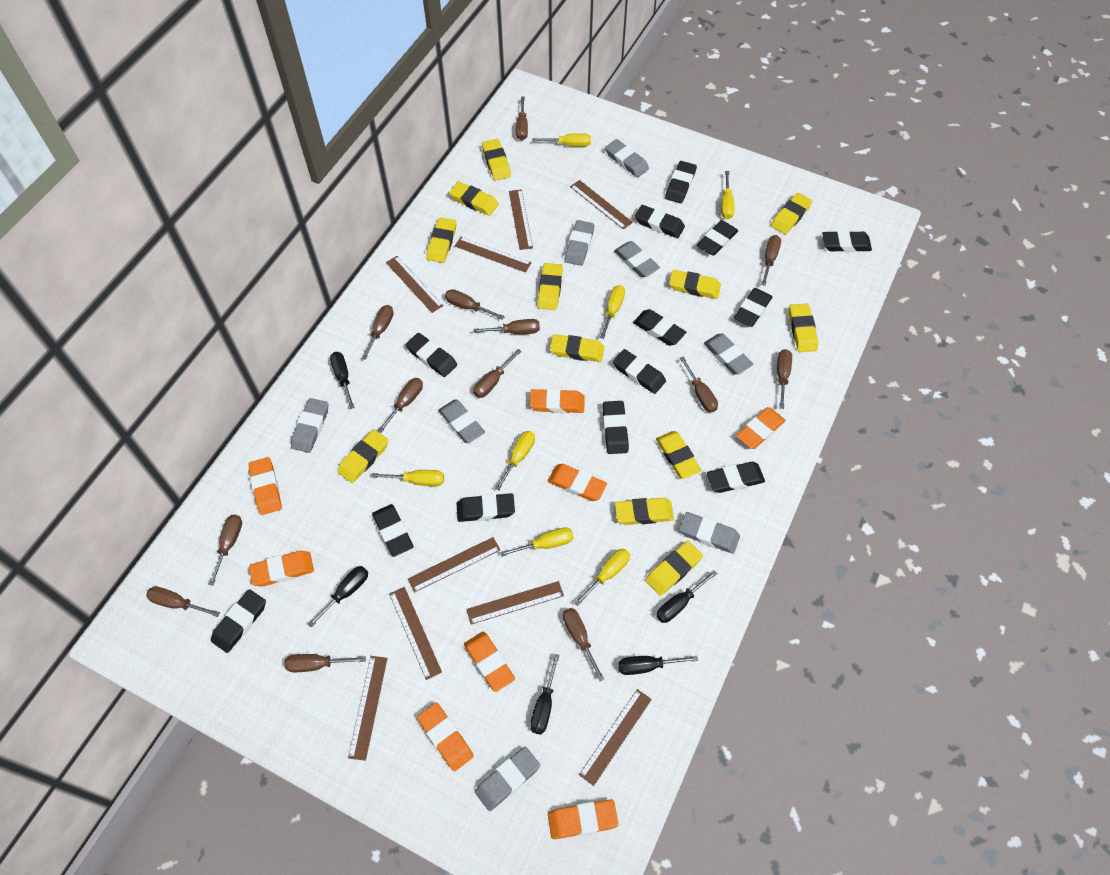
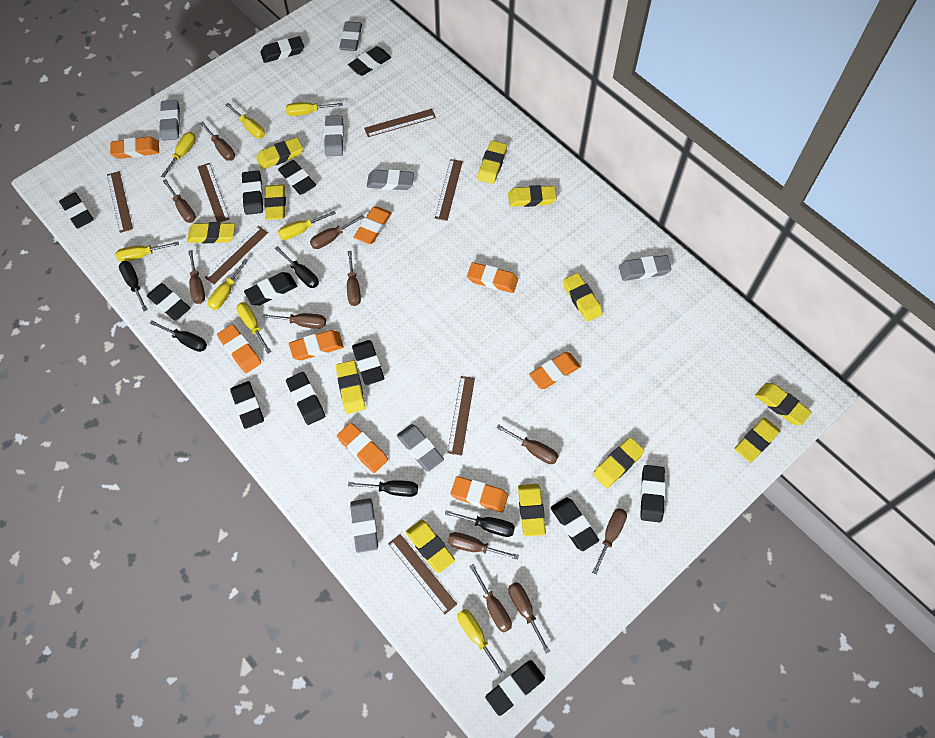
brown ruler: [348,656,388,761] [386,256,443,313] [389,587,442,680] [408,537,500,593] [455,237,532,272] [466,581,564,625] [509,189,533,250] [570,180,633,230] [579,689,652,786] = 9 -> [107,171,133,233] [198,163,230,222] [204,226,268,284] [364,109,436,137] [388,534,457,614] [435,159,463,221] [447,376,475,455] = 7
brown screwdriver: [146,586,220,617] [208,514,242,586] [284,654,366,672] [361,305,394,360] [378,378,423,433] [445,289,505,320] [473,319,540,334] [473,349,521,398] [516,96,528,140] [563,608,604,681] [680,357,718,412] [761,235,781,286] [777,349,792,409] = 13 -> [163,179,196,223] [188,250,205,304] [200,122,235,161] [262,313,326,329] [310,215,365,249] [347,251,361,306] [448,532,519,560] [469,564,512,632] [496,424,558,464] [508,582,550,654] [592,508,627,575] = 11
grey eraser: [291,398,328,453] [438,400,485,443] [475,747,540,811] [565,220,594,266] [605,139,649,177] [614,241,660,278] [680,512,740,554] [704,334,753,374] = 8 -> [159,100,180,141] [324,115,344,156] [339,21,362,51] [350,498,378,553] [367,169,414,190] [397,424,444,471] [619,255,672,281] = 7
yellow screwdriver: [372,470,444,486] [495,431,535,491] [500,528,573,557] [532,133,591,147] [574,549,630,606] [600,285,625,339] [721,171,735,219] = 7 -> [116,242,179,262] [161,132,196,178] [208,259,248,310] [226,103,265,138] [237,302,271,354] [278,211,336,240] [286,102,343,116] [458,609,505,678] = 8

